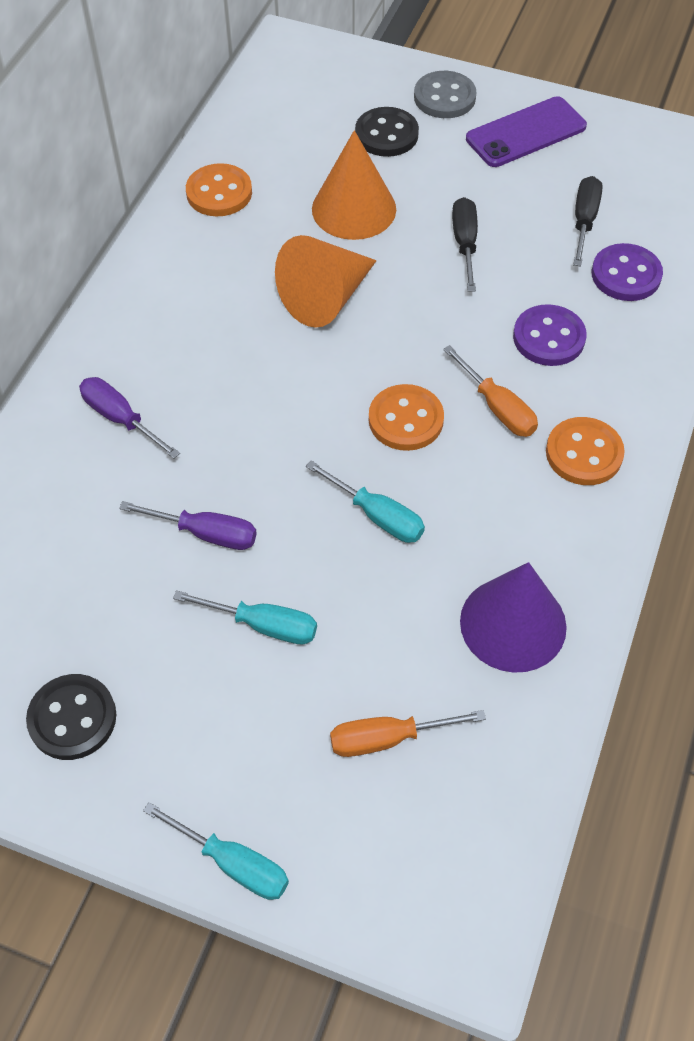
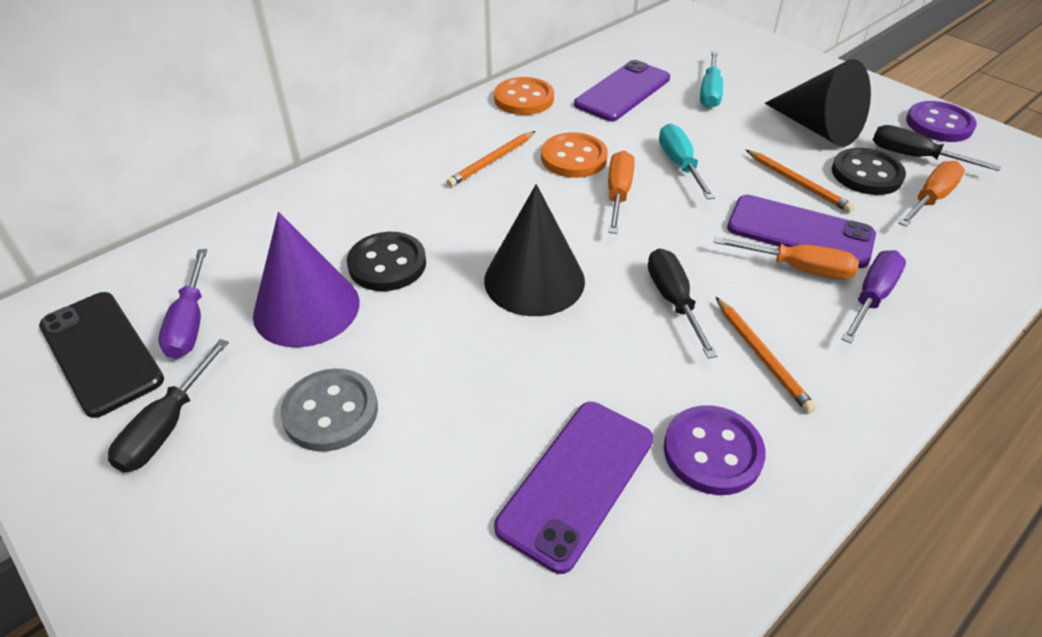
black cone: none = 0 -> [484,184,585,316] [765,59,871,147] = 2
black phone: none = 0 -> [39,292,164,418] = 1
black screwdriver: [452,197,478,292] [573,176,603,266] = 2 -> [108,339,229,473] [648,249,717,358] [873,125,1001,171] = 3
orange button: [186,163,252,216] [369,384,444,451] [546,417,625,485] = 3 -> [494,77,554,115] [541,132,608,178] = 2
orange cone: [275,235,377,328] [312,130,396,240] = 2 -> none = 0
orange pencil: none = 0 -> [447,131,535,187] [716,297,817,413] [746,150,855,213] = 3
orange screwdriver: [330,710,486,757] [443,345,538,437] = 2 -> [608,151,635,234] [714,237,859,280] [898,161,965,227] = 3
purple phone: [466,96,587,167] = 1 -> [494,402,653,574] [574,60,670,121] [727,195,876,268] = 3
turquoise screwdriver: [143,802,289,900] [173,590,317,644] [306,461,425,543] = 3 -> [659,124,715,200] [700,51,723,108] = 2

